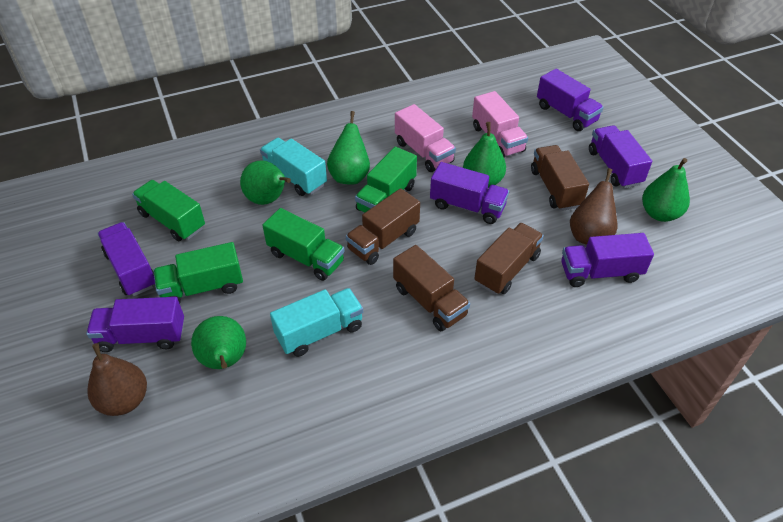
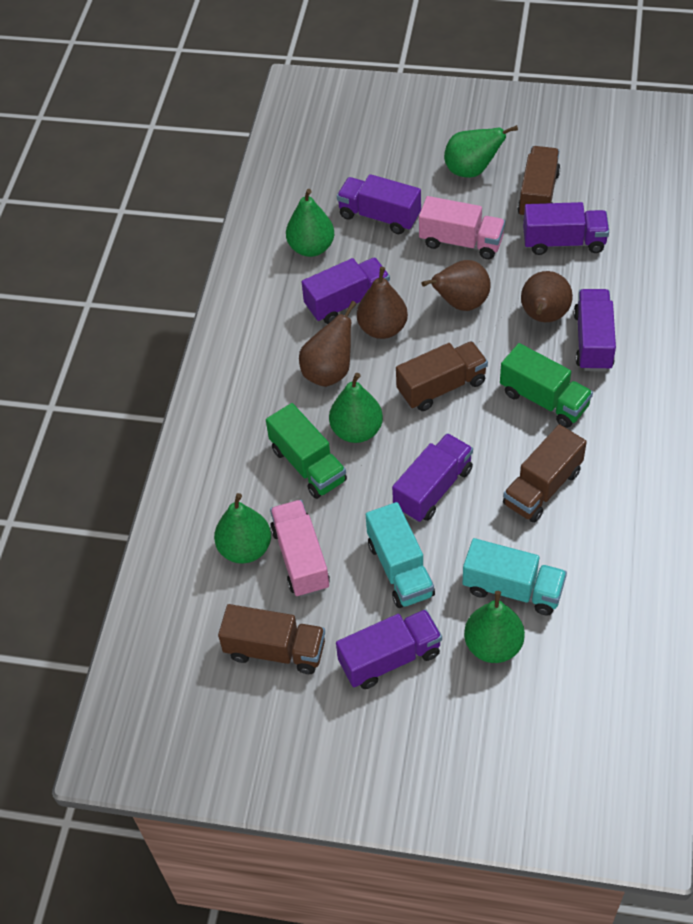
brown pear: [87,343,147,416] [570,168,617,245] = 2 -> [299,301,356,387] [357,267,408,339] [422,260,491,311] [521,271,573,322] = 4
green truck: [132,180,205,241] [153,242,243,304] [262,208,345,281] [355,147,417,213] = 4 -> [266,403,347,499] [500,343,593,428] = 2

